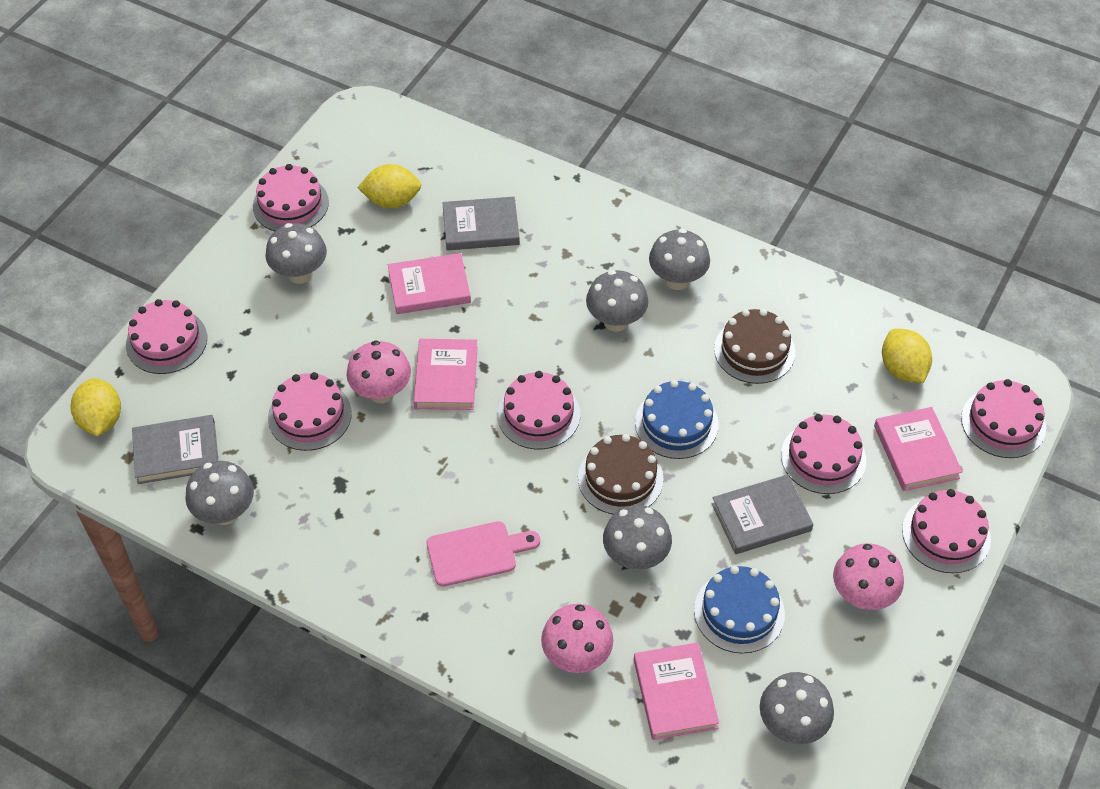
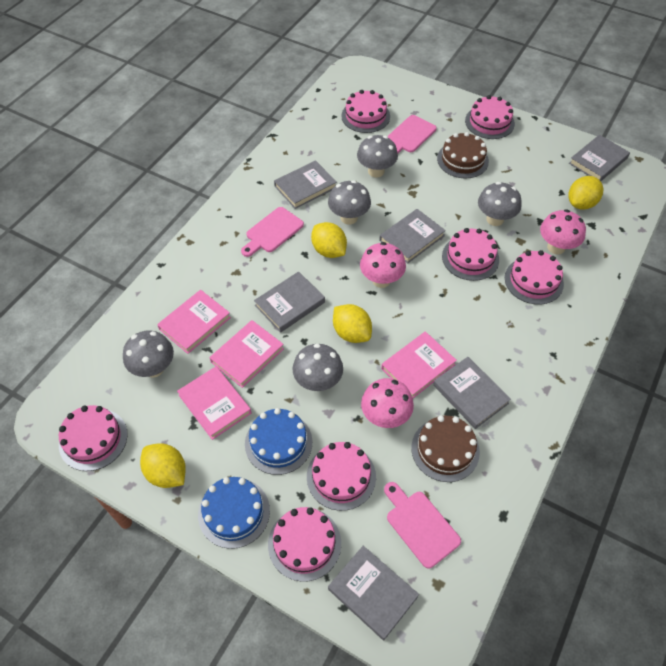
grey book: [132,415,219,484] [443,197,520,250] [712,474,813,554] = 3 -> [254,271,325,333] [274,160,337,209] [328,546,419,640] [379,209,446,264] [433,357,511,429] [569,135,630,181] = 6
grey mushroom: [185,461,254,525] [265,223,327,284] [586,270,649,332] [603,505,672,570] [649,229,710,290] [760,672,834,744] = 6 -> [123,330,174,378] [293,344,343,391] [328,180,371,224] [357,135,398,178] [478,182,522,226] = 5
pink cutting board: [427,521,540,587] = 1 -> [241,207,304,257] [384,482,461,568] [387,115,437,153] = 3
yellow lemon: [70,378,121,436] [357,164,421,209] [882,329,932,383] = 3 -> [140,443,186,488] [311,222,347,258] [333,304,372,343] [568,176,603,210] = 4

